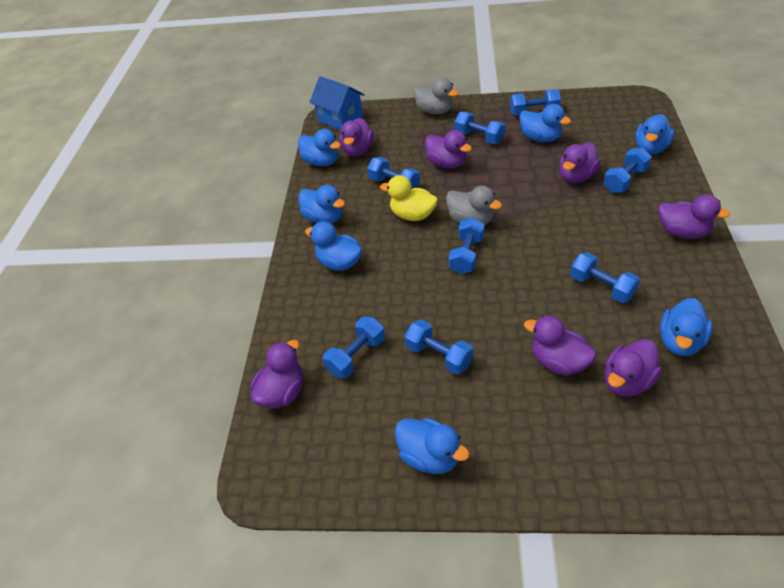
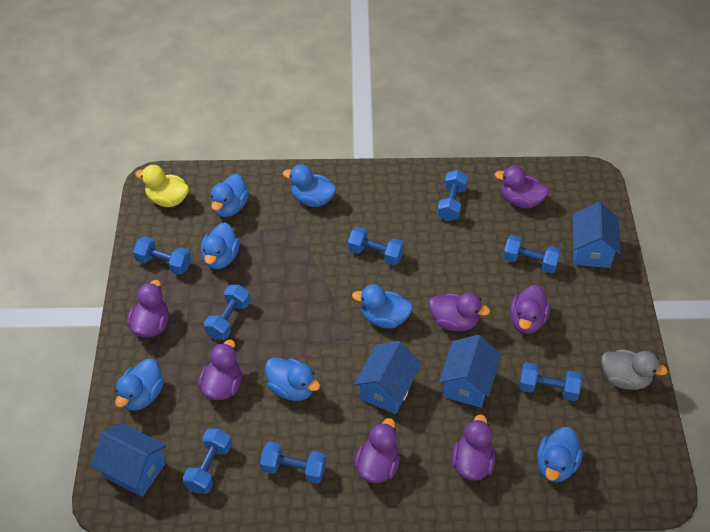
blue house: [310,76,364,130] = 1 -> [91,423,167,497] [354,341,422,414] [439,335,501,408] [572,202,621,268] = 4
grey duck: [414,78,458,115] [446,186,502,225] = 2 -> [601,349,668,390] = 1

